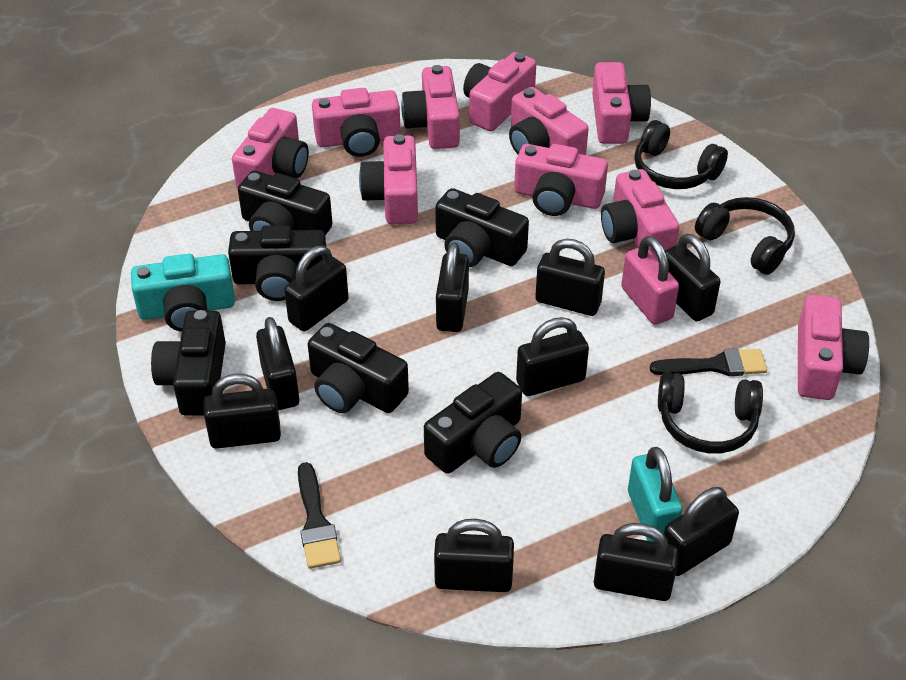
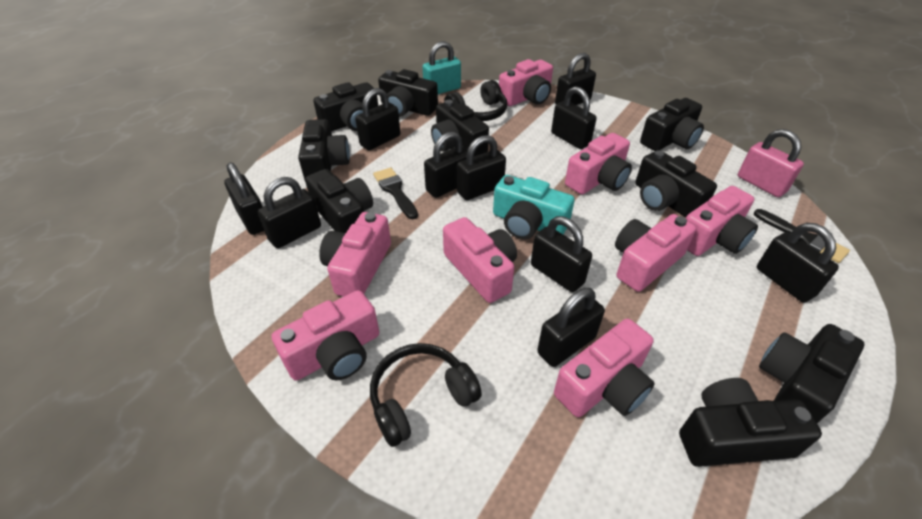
black camera: [151,310,226,416] [228,225,326,301] [238,171,332,235] [308,323,409,413] [424,372,522,474] [435,188,529,267] = 6 -> [298,119,350,180] [305,169,373,233] [313,82,378,131] [378,69,438,117] [431,100,489,156] [635,150,717,218] [640,98,704,151] [679,378,822,467] [759,324,864,423] = 9
black headphones: [634,120,728,189] [658,372,763,454] [695,197,795,275] = 3 -> [370,343,482,447] [444,80,507,121] = 2
pink camera: [232,108,309,188] [312,88,401,157] [359,134,418,224] [401,65,460,149] [463,52,536,131] [509,87,589,155] [514,144,608,216] [592,62,651,144] [601,169,679,259] [798,295,869,400] = 10 -> [271,290,379,381] [319,212,391,297] [443,217,517,303] [499,59,553,106] [554,319,655,417] [565,133,632,194] [615,214,696,292] [686,186,758,256] = 8

